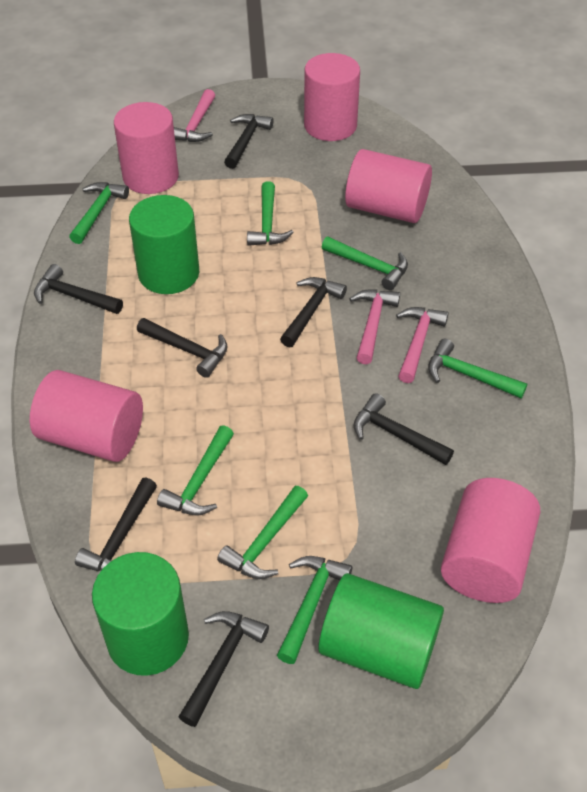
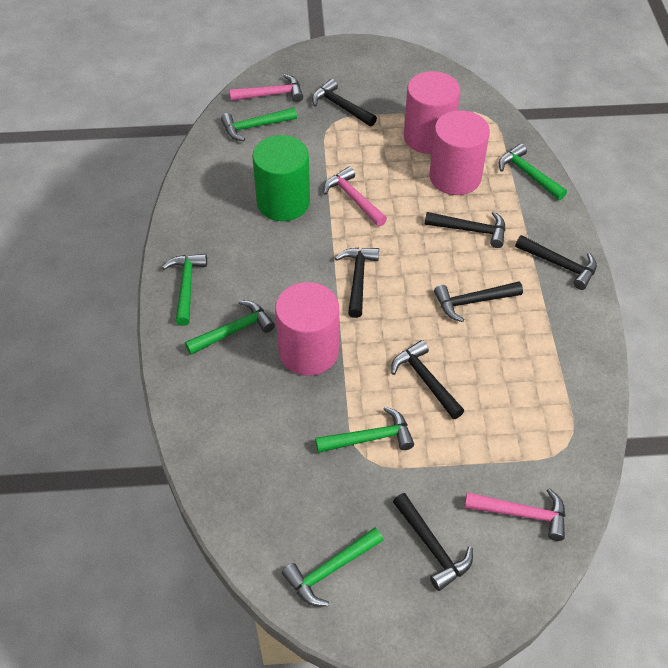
green cylinder: [92,552,189,676] [129,195,199,294] [318,573,444,689] = 3 -> [252,135,310,221] = 1
green hammer: [69,182,129,244] [157,425,234,515] [217,486,308,579] [247,181,294,246] [277,556,352,664] [322,237,408,290] [428,339,527,398] = 7 -> [162,254,207,326] [185,300,275,355] [221,107,297,141] [282,527,383,606] [315,406,414,453] [499,143,567,200] = 6
pink cylinder: [30,370,143,462] [114,102,179,194] [304,53,360,141] [345,149,432,223] [441,478,540,603] = 5 -> [275,282,339,376] [404,71,460,154] [429,110,490,195] = 3

